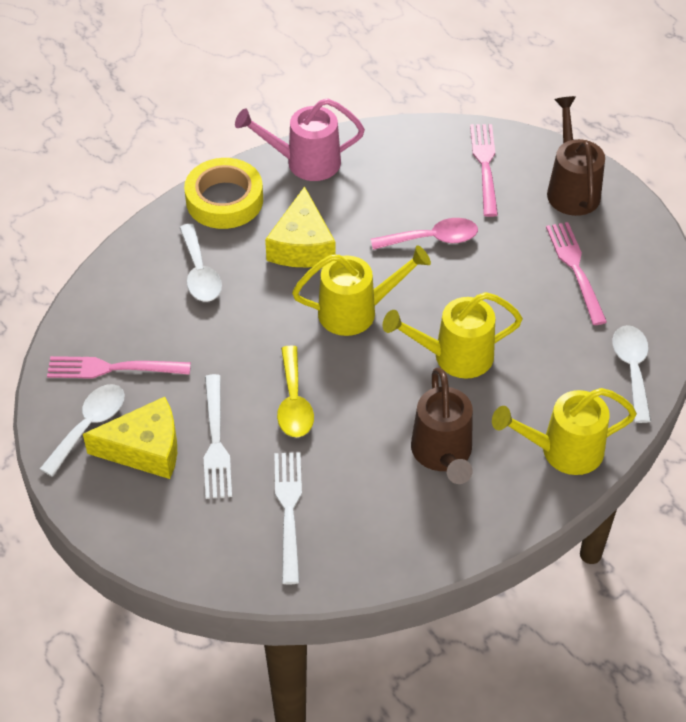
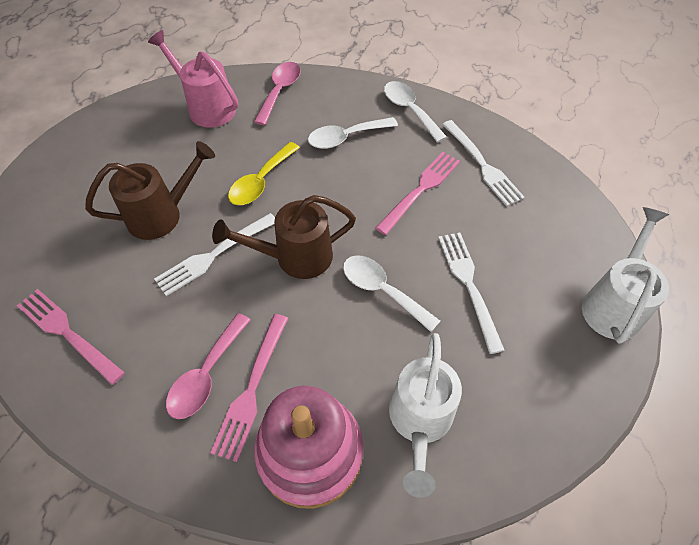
pink spoon: [371,218,478,250] = 1 -> [166,313,250,419] [254,62,301,125] = 2
pink stacking toy: none = 0 -> [254,386,363,509] = 1
white fork: [204,374,232,499] [274,452,302,585] = 2 -> [154,213,275,296] [438,233,505,354] [442,120,525,207] = 3
white watering can: none = 0 -> [389,333,462,498] [582,207,669,344] = 2
yellow cheese: [83,397,177,479] [265,186,335,268] = 2 -> none = 0
yellow tape: [184,158,263,229] = 1 -> none = 0
yellow watering can: [292,245,431,336] [383,292,523,379] [492,388,637,475] = 3 -> none = 0

